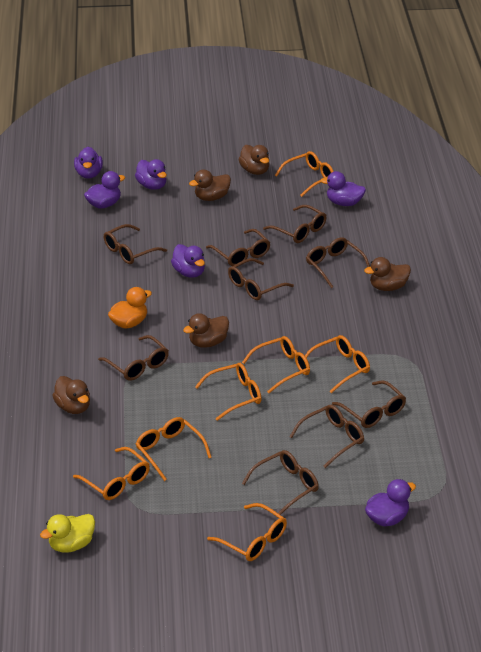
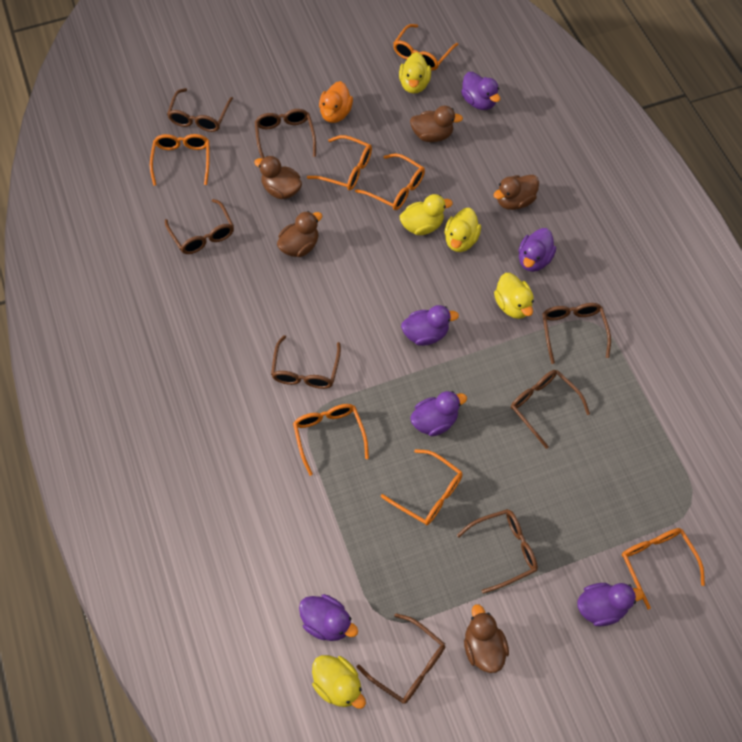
brown glasses: [98,335,169,381] [104,224,167,264] [206,229,271,266] [228,258,294,300] [242,450,319,515] [263,205,326,243] [289,405,364,468] [306,237,370,288] [332,380,406,428] = 9 -> [165,199,234,254] [167,88,233,132] [255,109,316,159] [271,335,341,389] [357,613,445,704] [457,509,538,594] [511,370,590,449] [542,303,611,364] = 8
yellow duck: [40,514,95,553] = 1 -> [312,655,366,709] [399,52,431,94] [400,194,453,235] [445,208,481,252] [494,273,534,319] = 5

